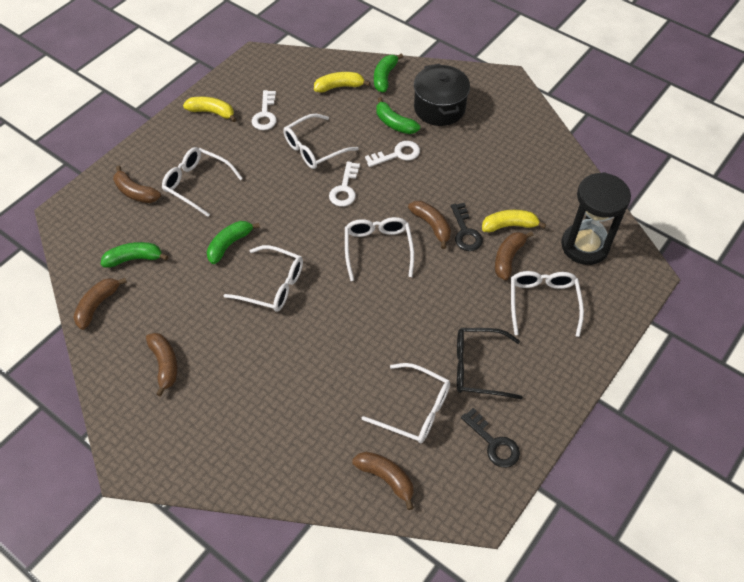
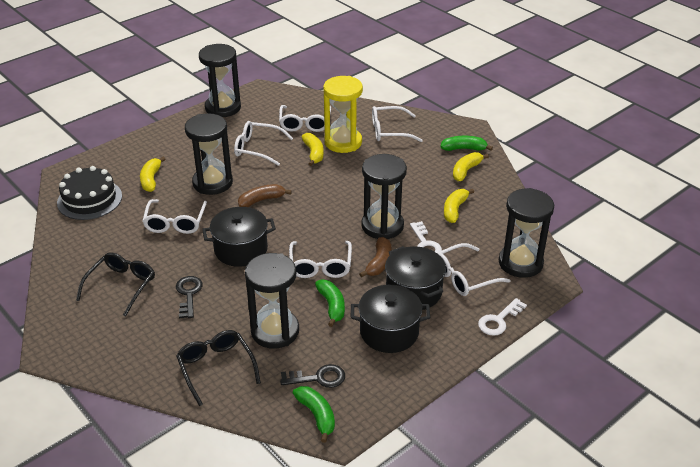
black cake: none = 0 -> [57,166,122,220] = 1
black glasses: [457,328,523,400] = 1 -> [76,252,155,317] [176,330,261,406] = 2
black hourglass: [561,172,631,265] = 1 -> [185,113,233,195] [199,44,241,117] [245,253,299,349] [361,154,407,239] [499,188,554,278] = 5
black pot: [414,64,470,126] = 1 -> [202,207,276,267] [351,285,430,353] [385,246,446,310] = 3
brown banana: [73,278,127,330] [113,166,161,203] [146,333,178,397] [352,452,414,510] [408,201,451,249] [495,231,533,280] = 6 -> [238,184,292,207] [359,237,392,277] = 2
green banana: [101,242,168,267] [207,221,260,264] [374,53,403,92] [376,97,420,134] = 4 -> [293,386,335,443] [315,279,345,327] [441,136,493,151] = 3
white key: [252,90,277,130] [329,161,360,207] [365,141,420,167] = 3 -> [410,221,442,253] [478,298,527,336] = 2
yellow banana: [183,97,237,122] [314,72,370,93] [482,210,546,232] = 3 -> [140,157,165,192] [302,133,324,166] [444,189,474,223] [453,152,489,182] = 4
yellow hourglass: none = 0 -> [323,76,363,153] = 1

